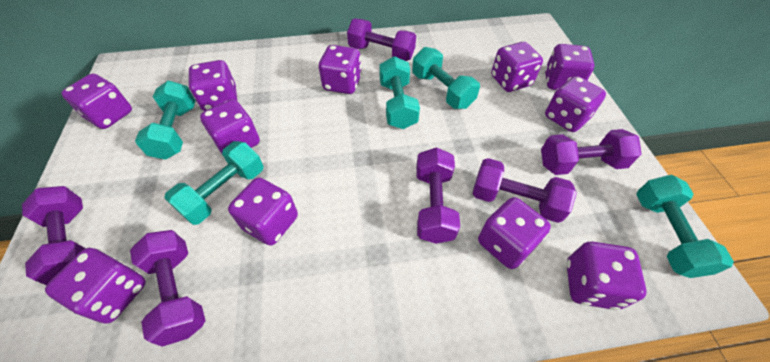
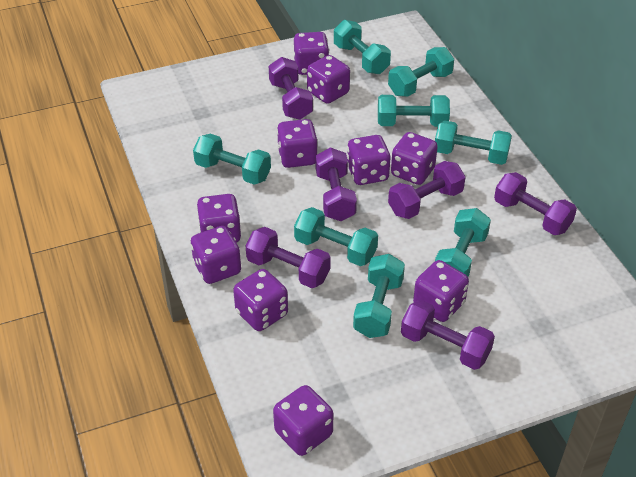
purple dice: [45,248,146,323] [61,74,132,129] [188,60,237,111] [200,99,260,154] [228,178,298,246] [319,45,362,94] [478,197,551,269] [491,42,543,92] [545,44,594,90] [545,76,606,132] [566,241,647,310] = 11 -> [191,226,241,284] [197,194,241,243] [233,269,288,331] [273,385,333,456] [277,119,318,168] [294,32,329,75] [307,55,350,104] [347,135,390,185] [391,132,438,185] [413,260,469,322] = 10
turquoise dumbbell: [135,81,196,160] [164,141,264,225] [379,56,420,129] [412,47,480,109] [636,175,734,278] = 5 -> [193,134,271,185] [294,207,378,266] [334,20,391,74] [353,254,405,338] [378,95,450,127] [388,47,454,97] [435,120,512,165] [435,208,491,277] = 8

